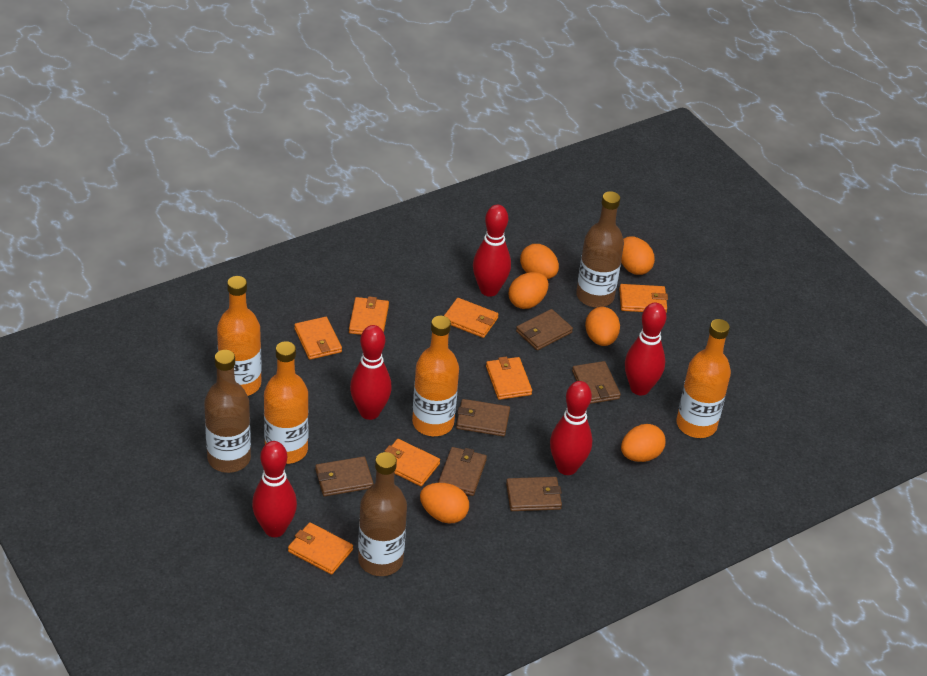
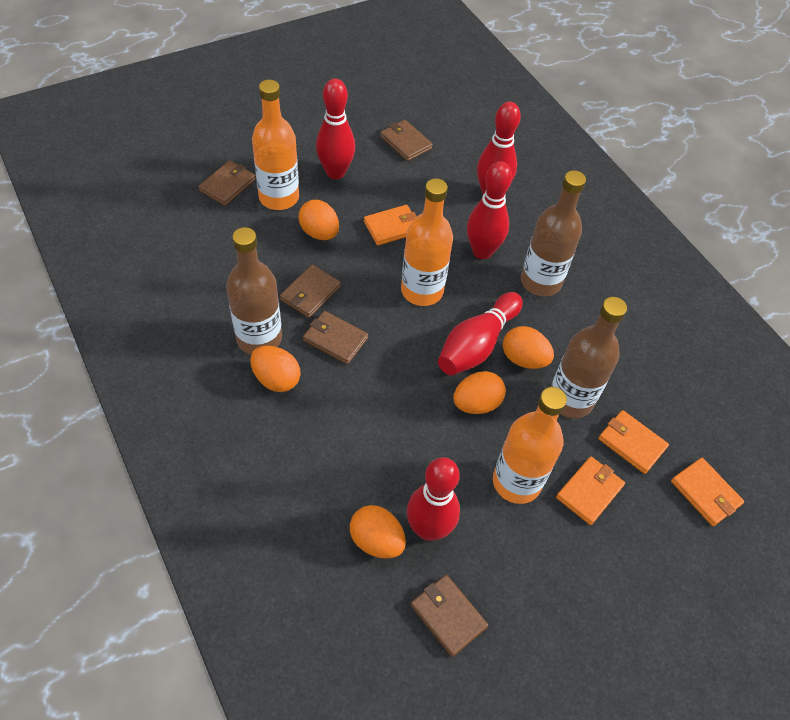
brown wallet: [315,456,374,497] [438,447,487,496] [456,399,510,436] [506,477,562,511] [516,309,573,350] [572,361,621,404] = 6 -> [198,160,256,206] [280,265,341,318] [303,311,368,364] [380,120,433,161] [411,575,488,657] = 5
orange bottle: [217,276,262,396] [264,341,309,464] [412,316,459,436] [676,319,731,438] = 4 -> [252,80,299,210] [401,178,453,306] [493,387,567,504] = 3
orange egg: [420,483,469,524] [509,272,549,309] [520,244,559,279] [585,307,620,346] [621,236,655,275] [621,424,666,462] = 6 -> [250,346,301,392] [298,200,339,240] [350,505,406,559] [453,371,506,414] [503,326,554,369] = 5
orange wallet: [288,522,353,575] [294,317,342,360] [349,296,389,335] [385,439,440,486] [444,298,499,338] [486,357,532,400] [619,284,668,312] = 7 -> [364,205,417,246] [556,457,625,525] [598,410,669,474] [671,458,744,526] = 4

